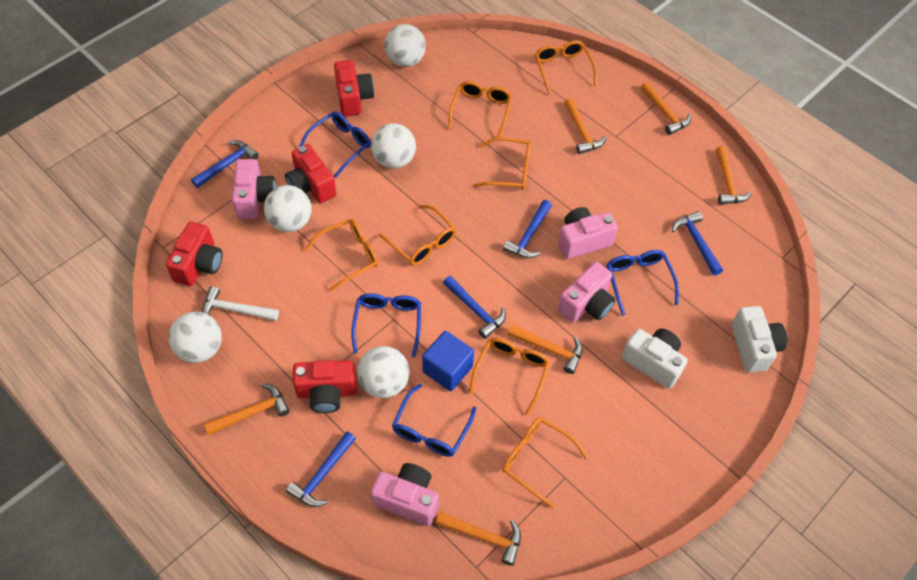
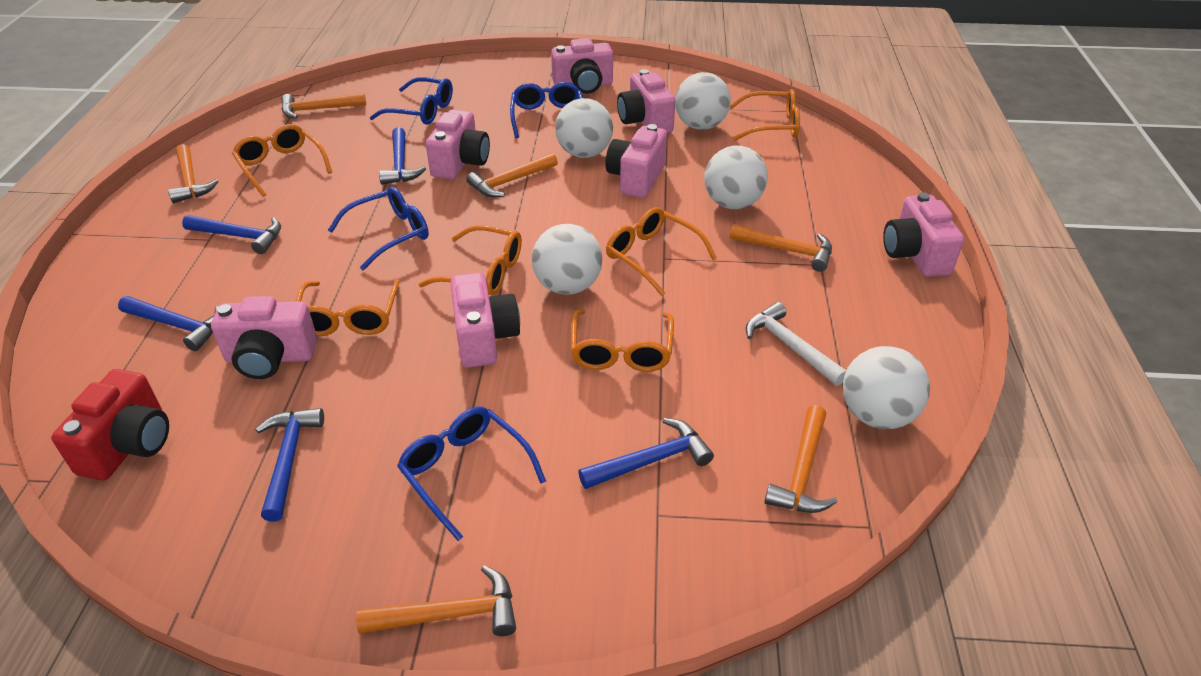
blue cube: [422,331,474,391] = 1 -> none = 0
orange glasses: [305,219,379,292] [378,205,456,266] [448,81,512,137] [469,338,550,415] [473,137,531,190] [502,417,588,508] [535,40,597,95] = 7 -> [232,124,332,197] [295,279,400,336] [419,225,522,295] [571,309,674,372] [606,207,717,296] [730,89,800,141] = 6
pink camera: [232,159,276,219] [371,463,439,526] [558,207,618,259] [558,262,615,323] = 4 -> [211,296,317,379] [426,109,490,179] [450,273,520,368] [551,38,613,94] [605,124,667,198] [617,69,675,133] [883,192,964,277] = 7
red camera: [166,222,223,286] [285,144,337,203] [293,360,357,413] [334,60,374,116] = 4 -> [51,369,169,481] = 1
white camera: [622,329,688,389] [731,306,787,372] = 2 -> none = 0

